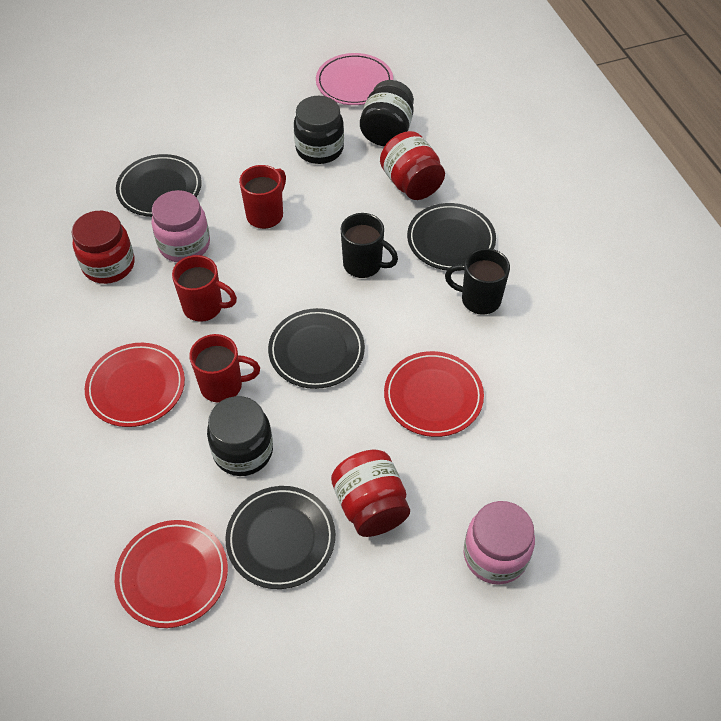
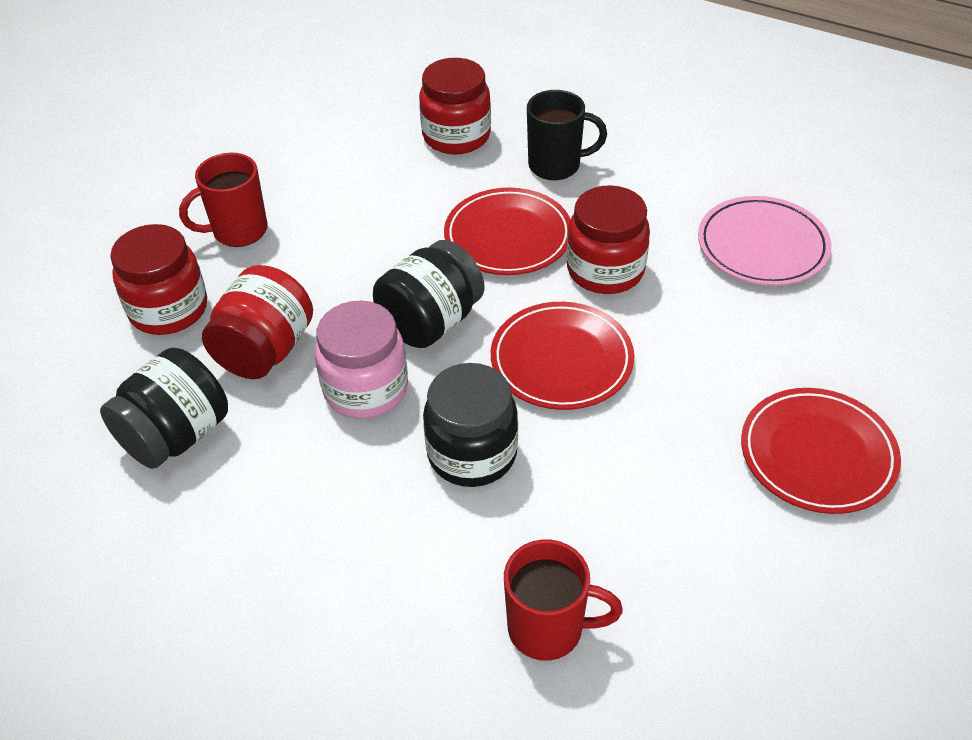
black mug: [341,213,398,278] [445,248,510,315] = 2 -> [527,90,607,180] = 1
black plate: [116,154,202,217] [225,486,335,589] [268,308,365,389] [407,203,496,271] = 4 -> none = 0
pink jar: [151,190,210,262] [464,501,535,585] = 2 -> [315,301,408,419] = 1
red jar: [72,211,135,284] [331,450,410,537] [380,131,445,200] = 3 -> [110,224,207,335] [202,265,313,379] [419,58,491,155] [567,185,650,294] = 4
red mug: [172,255,237,322] [189,334,260,403] [239,165,286,229] = 3 -> [179,153,267,247] [504,540,623,661] = 2

